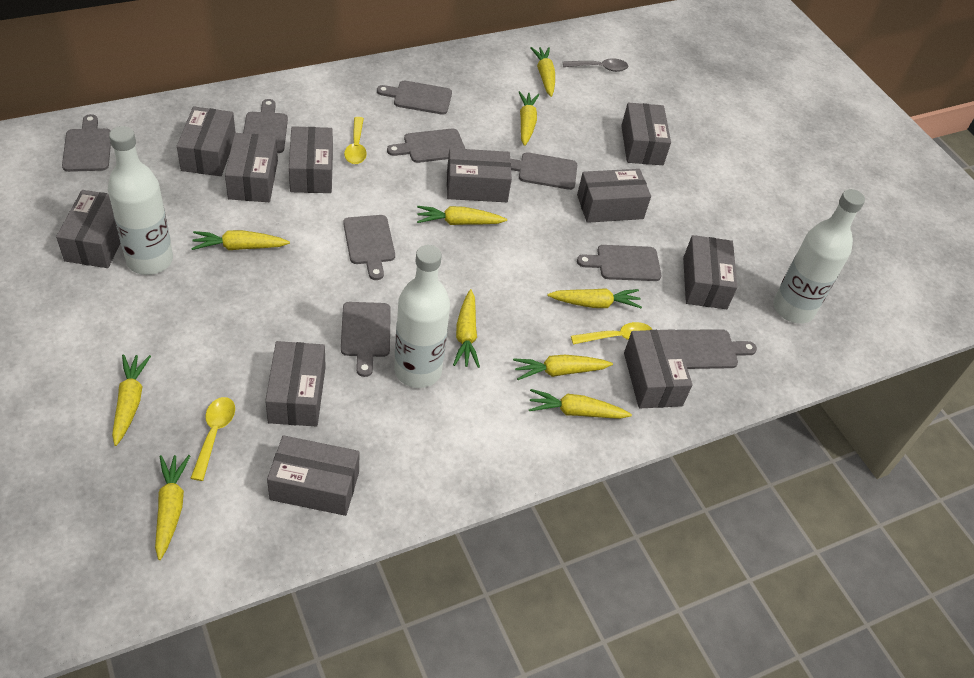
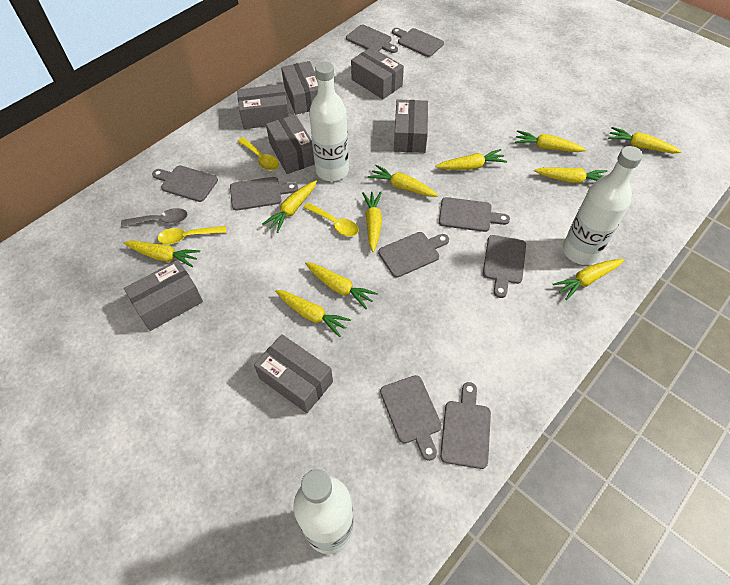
grey box: [56,190,121,268] [177,106,236,176] [225,133,278,202] [265,341,326,426] [267,435,360,516] [289,126,333,193] [447,148,512,202] [577,169,651,223] [621,102,671,165] [624,329,692,408] [683,235,737,309] = 11 -> [124,260,203,331] [237,84,289,129] [254,334,333,413] [266,114,315,174] [281,61,318,114] [351,47,404,99] [394,99,428,153] = 7
yellow carrot: [112,354,151,446] [155,455,190,560] [191,230,290,250] [417,206,507,225] [453,289,480,368] [513,355,613,380] [519,91,539,146] [529,389,632,419] [530,47,555,97] [547,288,642,309] = 10 -> [124,241,200,267] [262,181,317,233] [275,290,351,337] [305,262,378,309] [362,192,382,252] [368,165,438,197] [436,149,507,170] [515,130,586,152] [534,168,607,183] [553,259,624,300] [608,127,682,153] = 11

